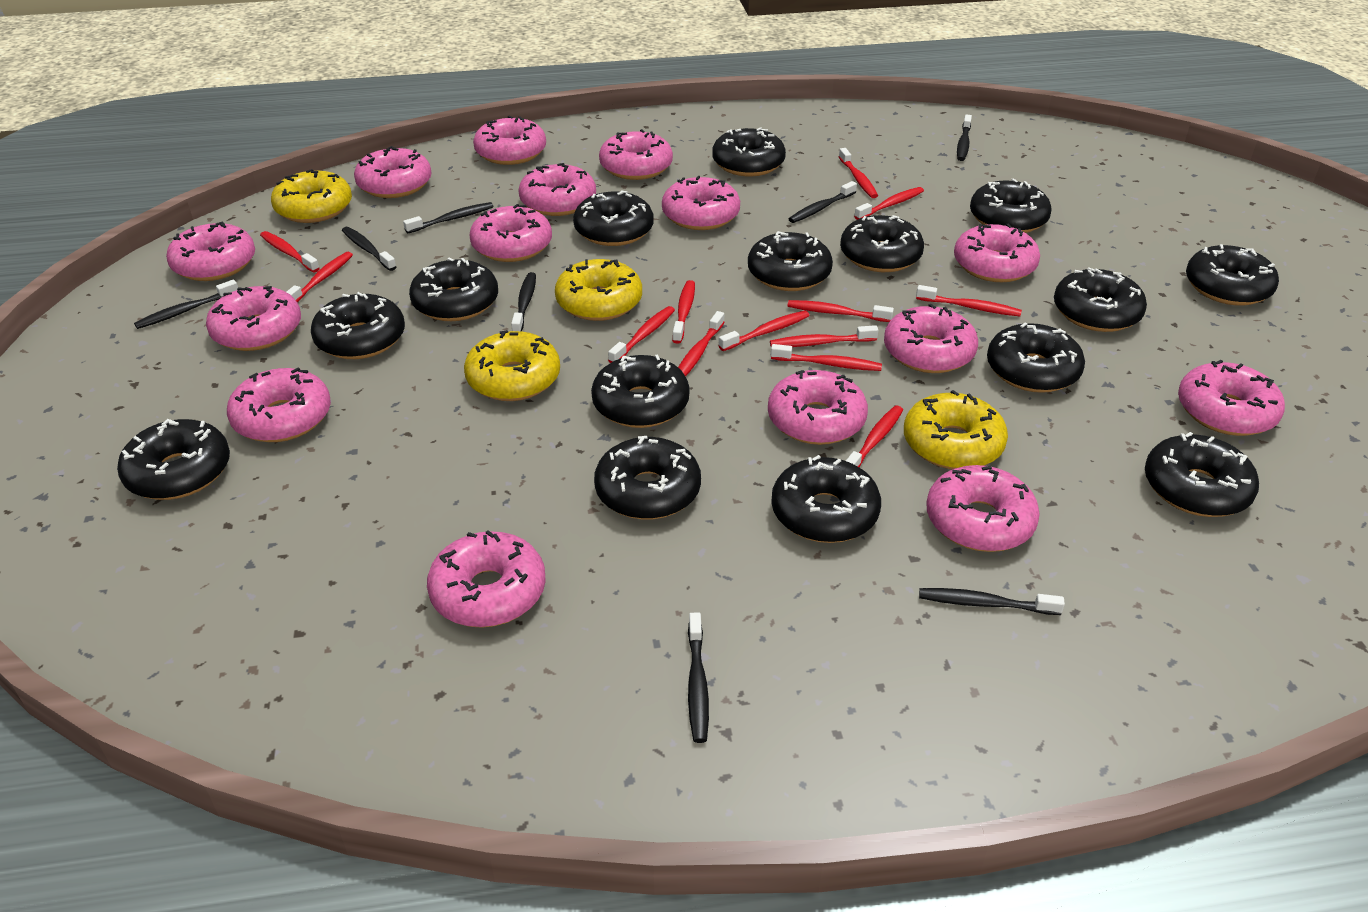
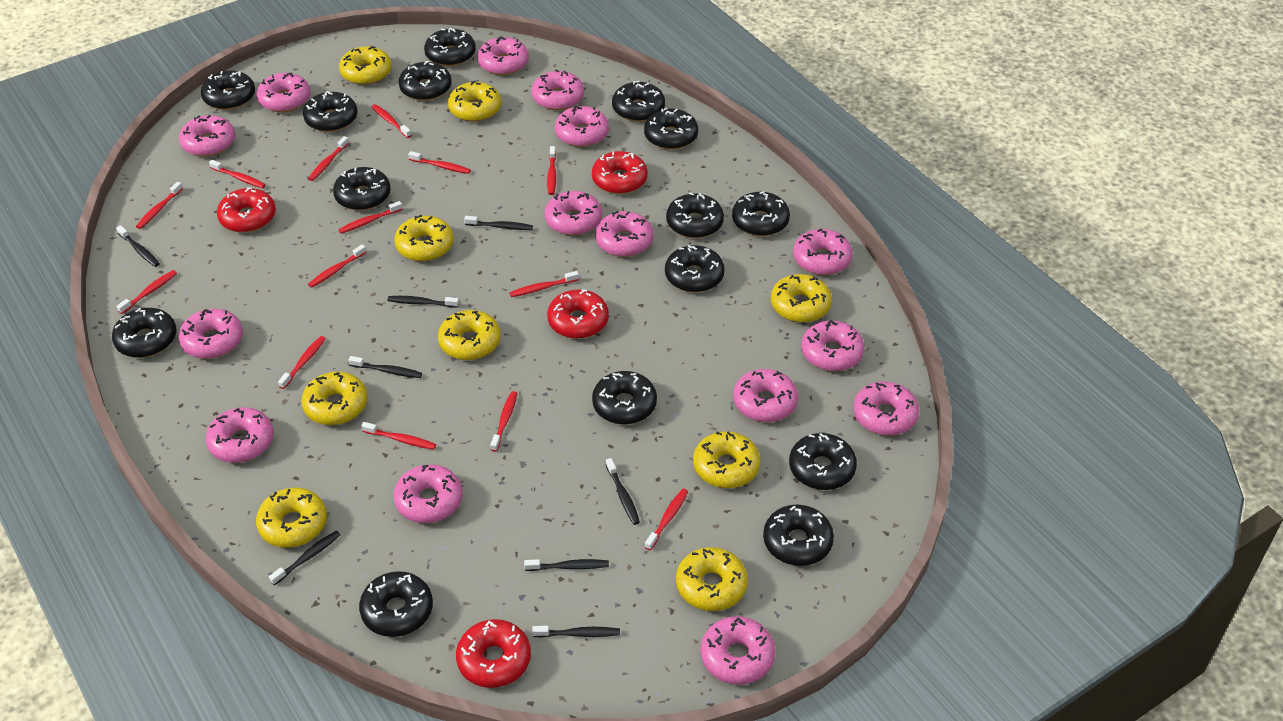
red donut: none = 0 -> [217,187,276,233] [456,619,531,688] [547,289,609,339] [592,151,648,194] = 4
red toothbrush: [260,231,320,272] [286,252,353,302] [608,306,675,363] [672,280,695,344] [678,311,724,377] [719,310,810,351] [770,325,879,347] [771,344,882,371] [787,300,894,322] [839,148,878,198] [846,405,903,467] [854,187,924,220] [916,285,1022,316] = 13 -> [116,270,177,314] [136,182,183,229] [209,160,266,188] [278,336,326,389] [308,136,349,181] [308,244,366,288] [338,201,403,234] [361,422,436,450] [372,104,412,138] [408,151,471,174] [490,391,517,452] [510,271,579,297] [547,146,556,195] [645,489,688,551] = 14
yellow donut: [271,169,352,223] [464,330,560,401] [555,259,642,321] [904,390,1008,469] = 4 -> [256,488,327,548] [302,372,368,425] [339,46,392,85] [394,215,454,261] [438,310,501,360] [448,81,501,122] [676,547,748,611] [693,431,760,488] [771,274,832,323] = 9

